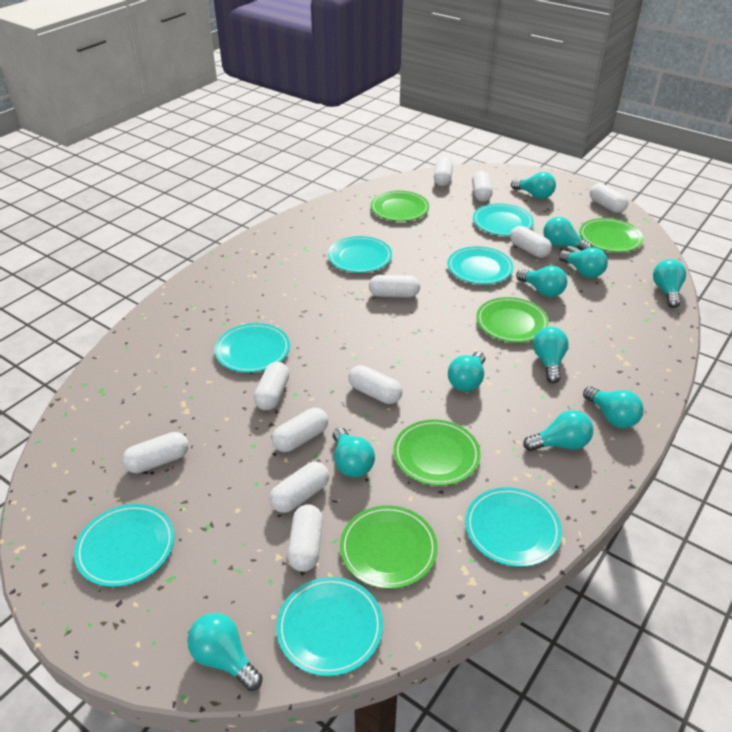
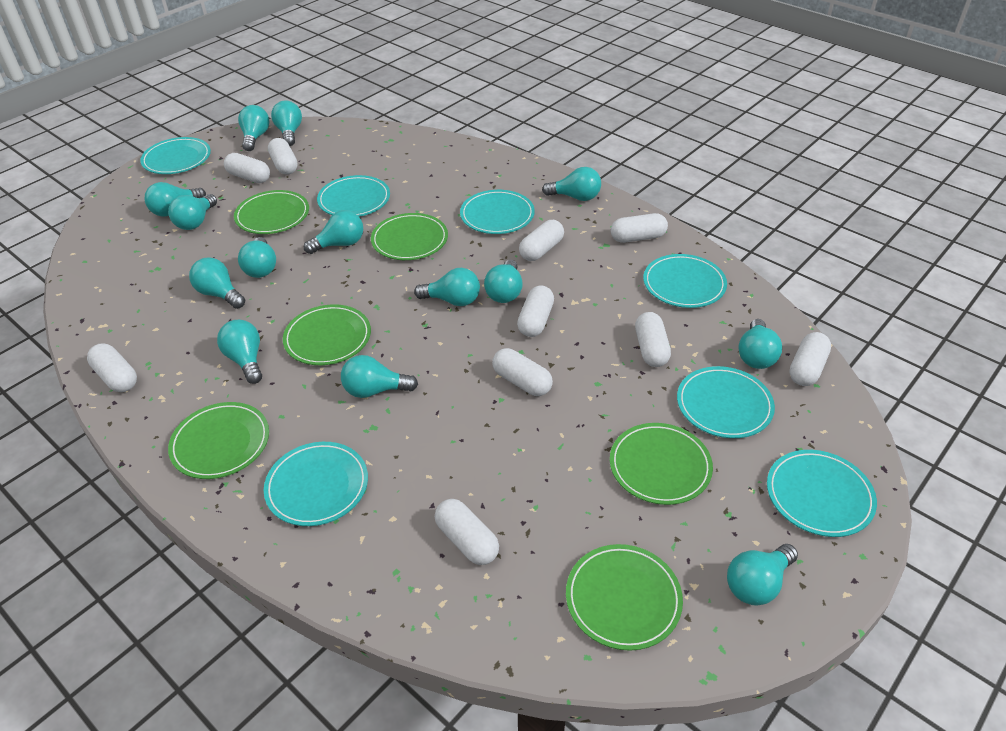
green plate: [340,505,438,589] [370,191,429,221] [393,420,481,486] [476,297,549,343] [579,218,643,252] = 5 -> [168,402,269,479] [234,190,309,234] [283,304,371,365] [371,213,448,260] [566,544,683,651] [610,423,713,505] = 6
turquoise light bulb: [187,613,263,691] [333,427,375,477] [448,351,485,392] [511,172,556,199] [516,266,567,297] [523,410,593,451] [533,327,569,383] [543,217,592,251] [559,247,608,278] [583,386,643,428] [653,259,686,308] = 11 -> [145,182,206,217] [168,194,217,230] [189,258,245,309] [217,320,262,384] [238,105,269,151] [238,237,276,278] [271,100,302,146] [304,210,363,254] [341,355,418,398] [414,268,480,306] [484,260,523,303] [542,167,601,201] [727,544,798,606] [738,319,782,369] = 14
white capsule: [122,432,189,473] [254,362,289,410] [269,462,329,513] [272,408,328,452] [287,504,323,572] [348,365,402,404] [369,275,420,297] [434,157,453,186] [472,171,493,202] [510,226,552,258] [590,183,628,213] = 11 -> [87,343,137,392] [224,153,270,183] [268,138,298,175] [435,499,499,565] [492,348,553,396] [517,286,554,337] [519,220,564,261] [611,213,668,243] [635,312,671,367] [789,332,831,386] = 10

